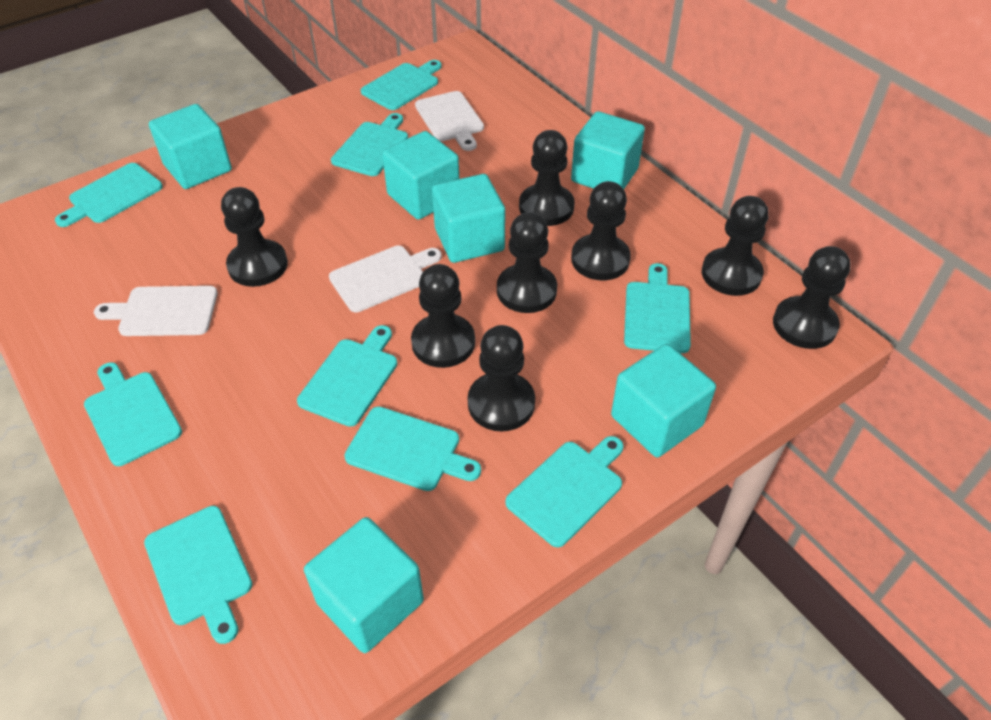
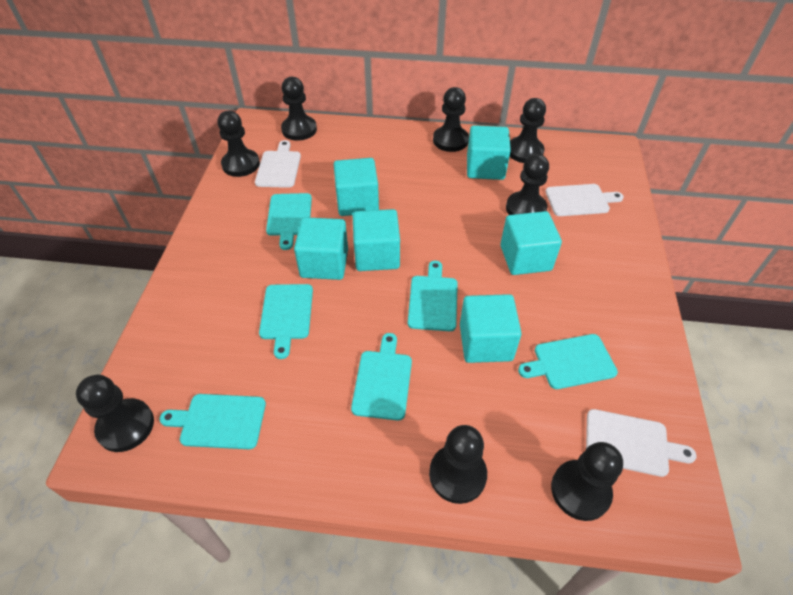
turquoise cutting board: [55,163,163,227] [84,363,182,466] [144,506,252,644] [297,325,397,427] [331,113,408,176] [344,406,481,491] [361,60,442,110] [505,436,624,547] [624,263,691,353] = 9 -> [159,394,266,449] [259,284,313,359] [266,193,312,250] [351,333,412,420] [408,261,458,331] [518,334,618,389] = 6

